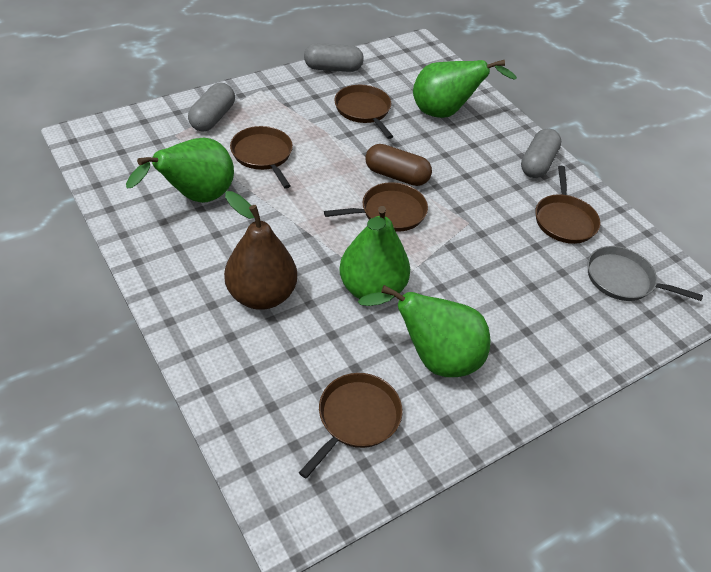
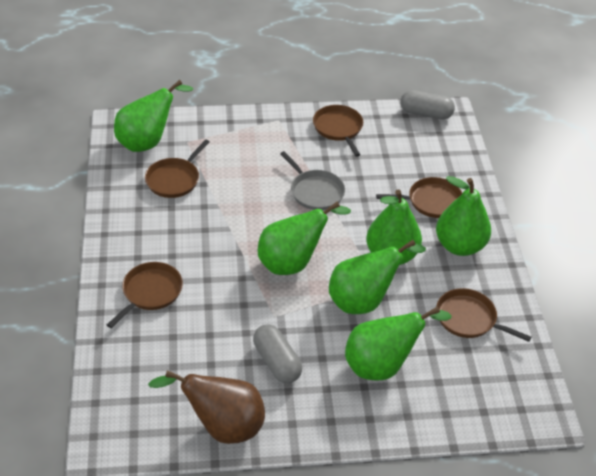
brown capsule: [365,144,432,186] = 1 -> none = 0
green pear: [126,138,234,203] [339,206,410,299] [358,285,490,377] [413,60,517,118] = 4 -> [114,80,193,152] [258,202,351,275] [329,240,426,314] [345,307,451,381] [366,189,422,265] [436,176,491,256] = 6
grey capsule: [188,83,235,132] [304,43,364,72] [521,128,561,178] = 3 -> [253,324,302,383] [400,90,455,119] = 2

